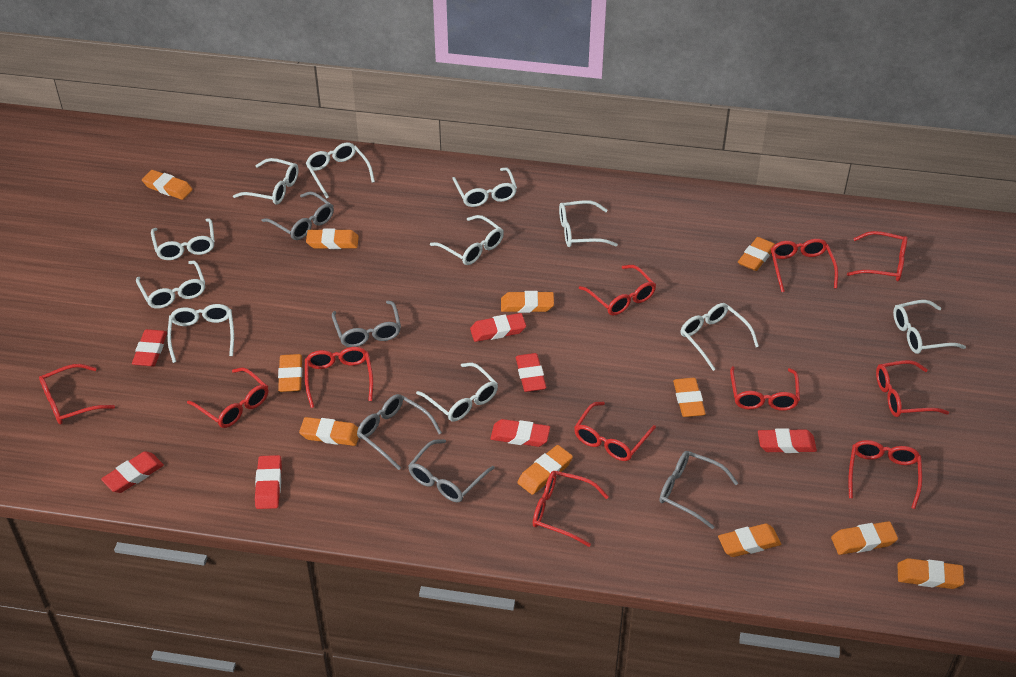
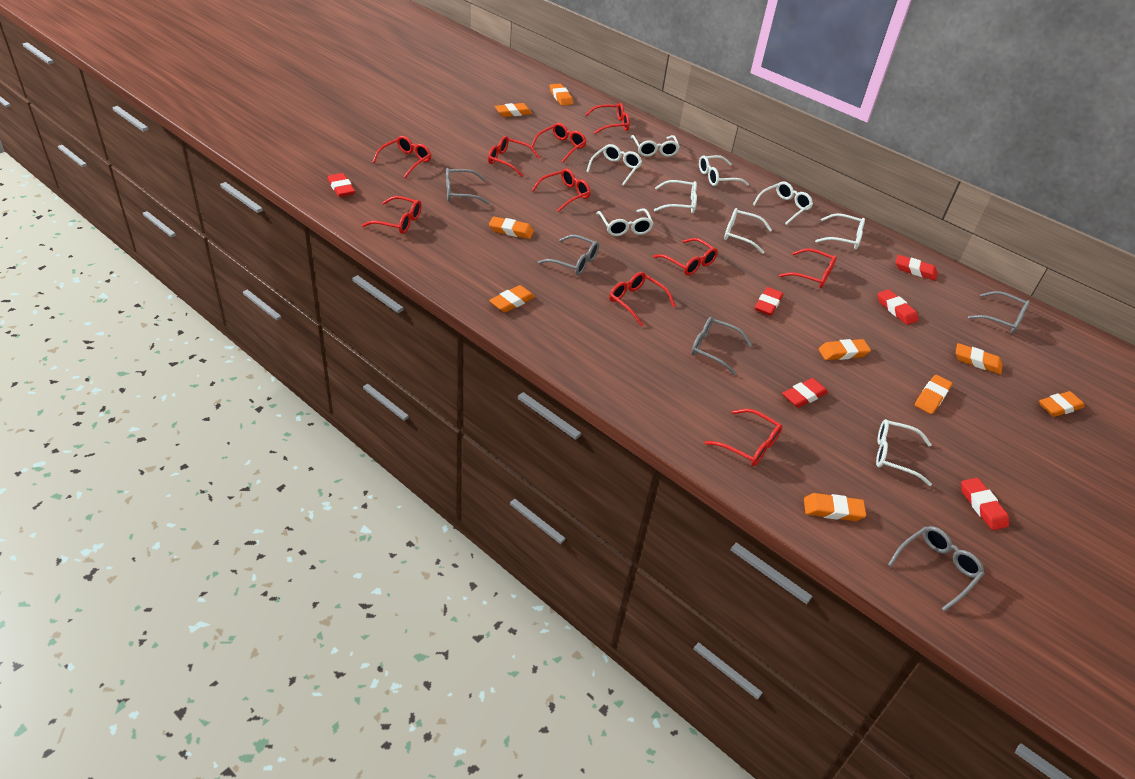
orange eraser: [142,170,193,200] [278,354,302,392] [299,417,358,446] [306,229,359,249] [501,291,554,313] [518,445,573,495] [673,378,706,417] [718,523,781,557] [738,237,775,271] [831,521,898,555] [897,558,964,589] = 11 -> [489,216,534,239] [489,285,535,313] [495,103,532,117] [550,84,573,106] [804,493,866,521] [818,339,871,360] [915,375,952,414] [956,343,1002,374] [1039,391,1085,417] = 9
red eraser: [101,451,164,493] [132,329,167,367] [255,455,282,509] [470,313,526,342] [490,419,550,447] [516,353,546,392] [758,428,817,453] = 7 -> [327,173,355,197] [755,287,783,316] [782,378,828,408] [877,289,918,325] [896,255,938,281] [961,478,1009,530] = 6
red glasses: [39,364,115,424] [187,367,269,428] [305,347,373,408] [533,471,609,547] [574,402,656,461] [579,265,656,315] [730,366,800,411] [771,239,838,292] [847,231,907,281] [848,440,922,509] [876,360,949,417] = 11 -> [362,196,422,234] [372,136,431,178] [488,136,540,177] [531,123,587,163] [531,168,591,212] [585,103,630,134] [609,272,676,327] [653,238,718,276] [705,409,783,466] [779,248,837,288] = 10
white glasses: [136,261,205,309] [151,218,215,260] [167,304,234,363] [233,158,299,204] [306,142,375,199] [416,363,498,422] [430,215,504,265] [452,167,517,207] [559,200,618,247] [680,303,759,371] [893,300,966,354] = 11 -> [586,144,642,186] [596,208,654,236] [631,135,680,157] [654,180,697,214] [699,155,749,186] [724,208,772,254] [753,181,813,225] [815,213,865,250] [876,419,932,486] = 9

